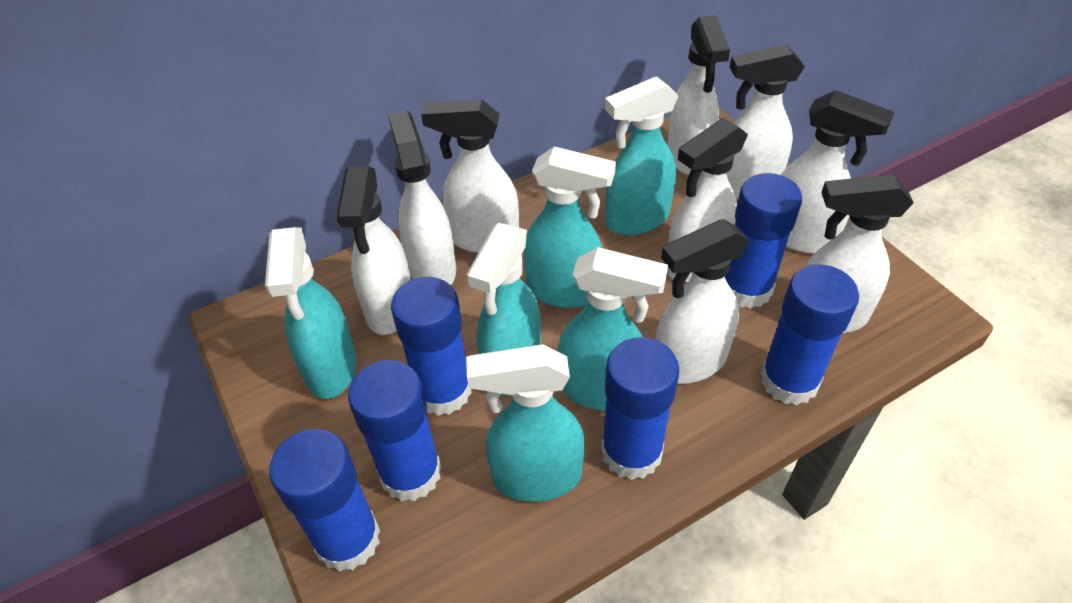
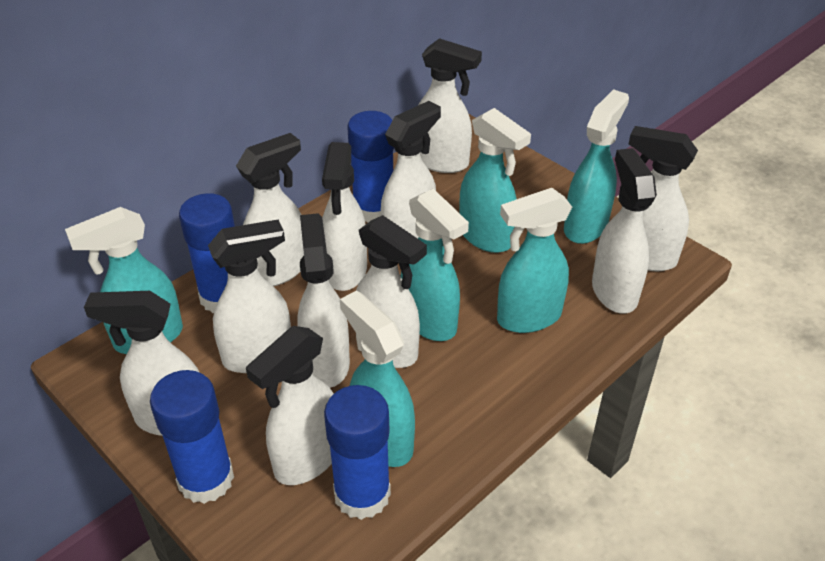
blue glue stick: [269,429,380,572] [348,360,441,502] [391,277,471,416] [601,337,680,480] [725,173,802,309] [760,264,859,405] = 6 -> [150,370,234,504] [179,193,235,313] [324,385,391,520] [347,111,394,223] = 4
white spray bottle: [336,166,411,335] [388,111,456,285] [421,99,519,253] [655,219,750,384] [667,15,730,175] [667,118,748,282] [727,44,805,199] [781,90,895,254] [805,174,914,333] = 9 -> [84,291,200,436] [208,219,291,373] [236,133,304,286] [246,326,334,485] [297,213,350,388] [322,142,367,291] [356,215,427,368] [381,101,441,239] [418,38,482,173] [592,148,657,313] [629,126,698,271] = 11

